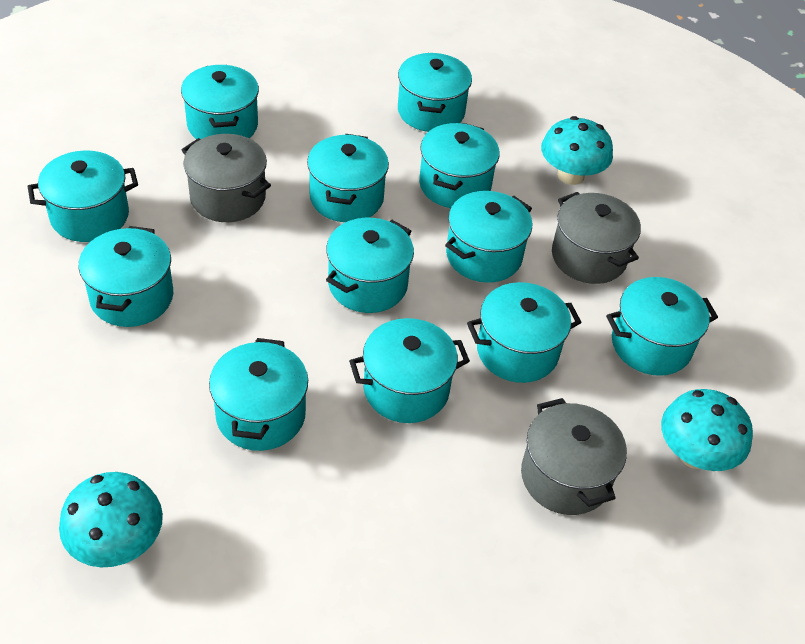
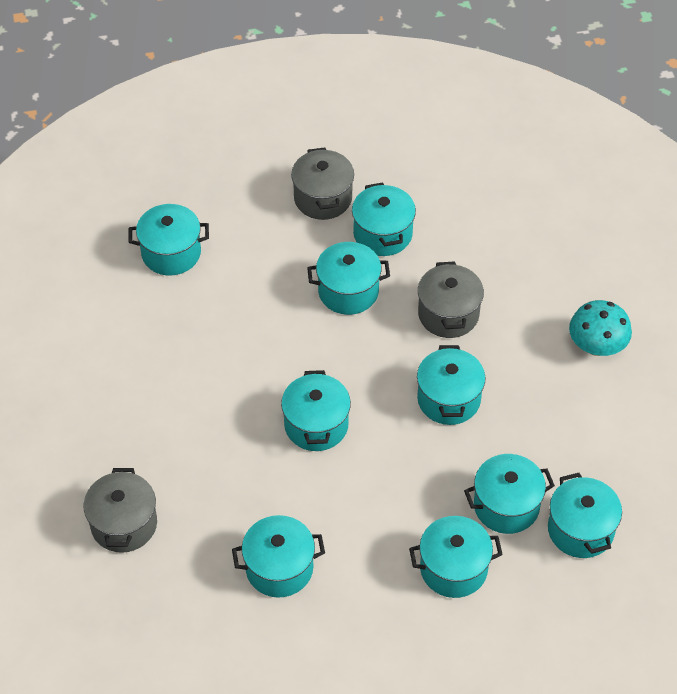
turquoise mushroom: [59,472,163,567] [541,116,613,185] [661,389,753,471] = 3 -> [569,300,632,356] = 1
turquoise pot: [27,150,138,242] [79,226,173,327] [181,65,259,139] [209,338,308,451] [307,134,389,222] [326,218,414,313] [349,318,470,423] [398,53,472,132] [419,123,500,208] [445,191,532,283] [467,282,582,383] [606,277,718,376] = 12 -> [129,204,209,276] [232,515,325,598] [281,370,351,451] [307,242,390,315] [352,182,416,256] [409,516,503,598] [417,345,486,425] [464,454,555,534] [548,473,622,558] = 9

